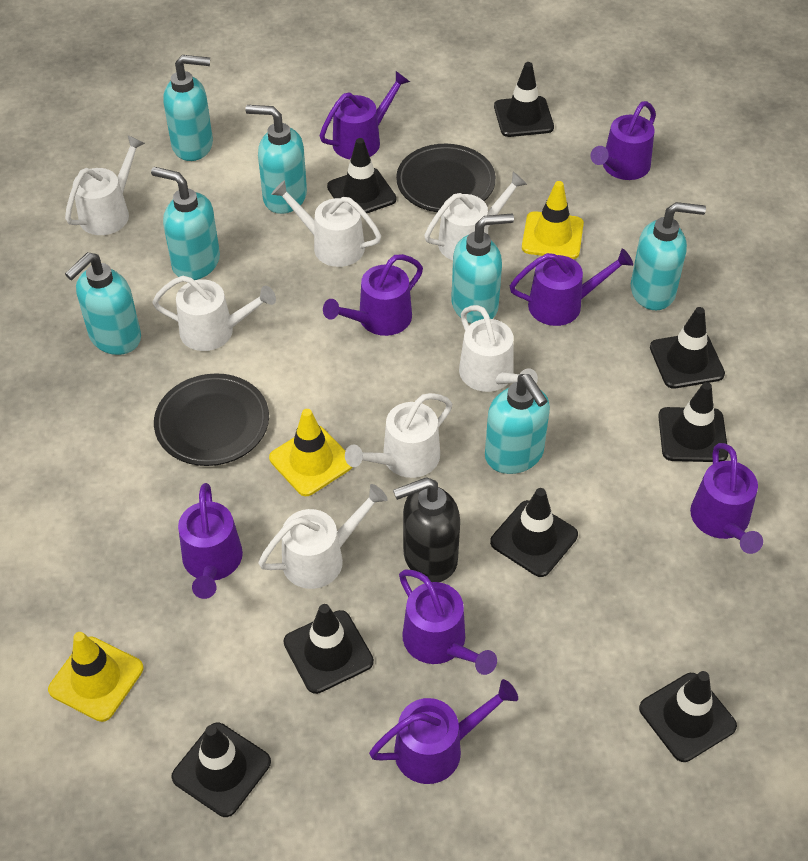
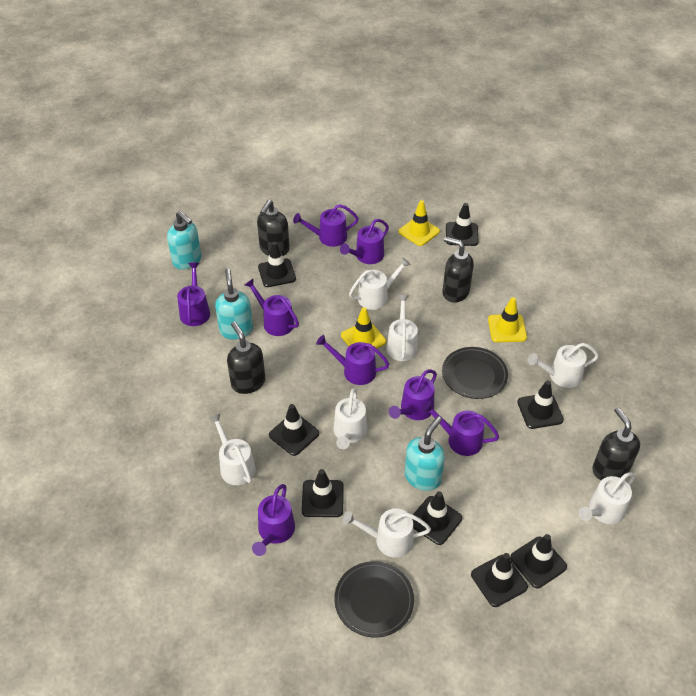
black soap dispenser: [393,477,460,582] = 1 -> [227,322,265,394] [257,200,290,256] [443,237,474,303] [592,407,640,480] = 4
turquoise soap dispenser: [65,252,141,355] [151,167,220,280] [163,55,213,161] [245,105,307,214] [451,214,514,324] [485,374,550,474] [631,202,706,310] = 7 -> [167,211,201,270] [215,268,253,340] [404,416,445,491] = 3

